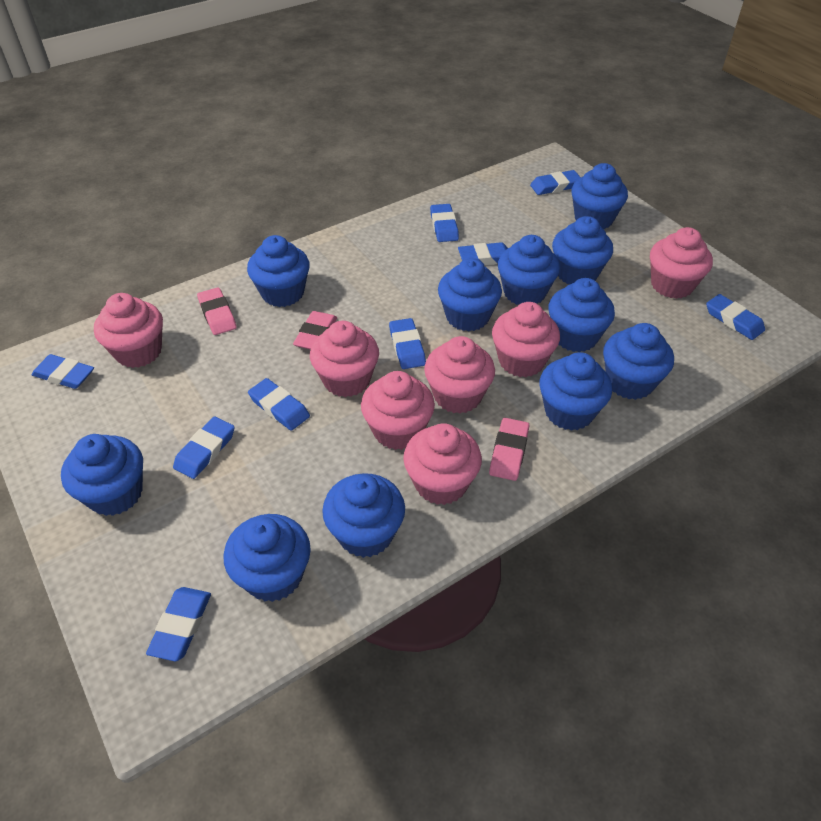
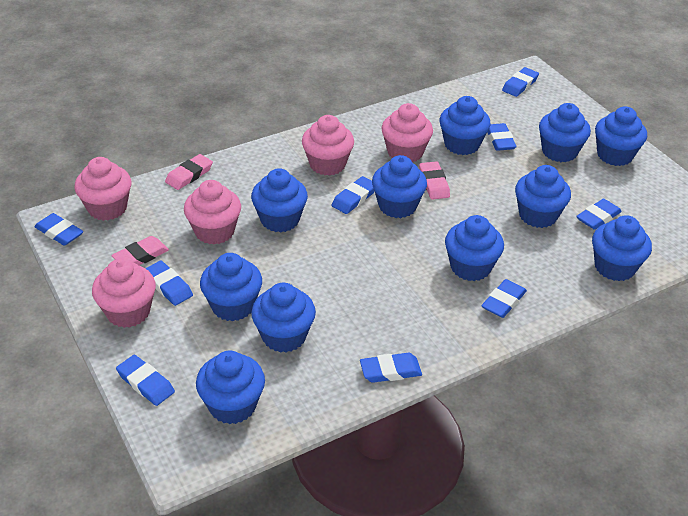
pink cupcake: [94,293,163,368] [310,321,379,397] [361,371,435,450] [403,423,482,505] [424,336,495,414] [492,302,560,377] [650,227,713,299] = 7 -> [75,157,132,221] [92,258,156,328] [184,180,241,245] [302,115,354,176] [381,103,433,163] = 5

